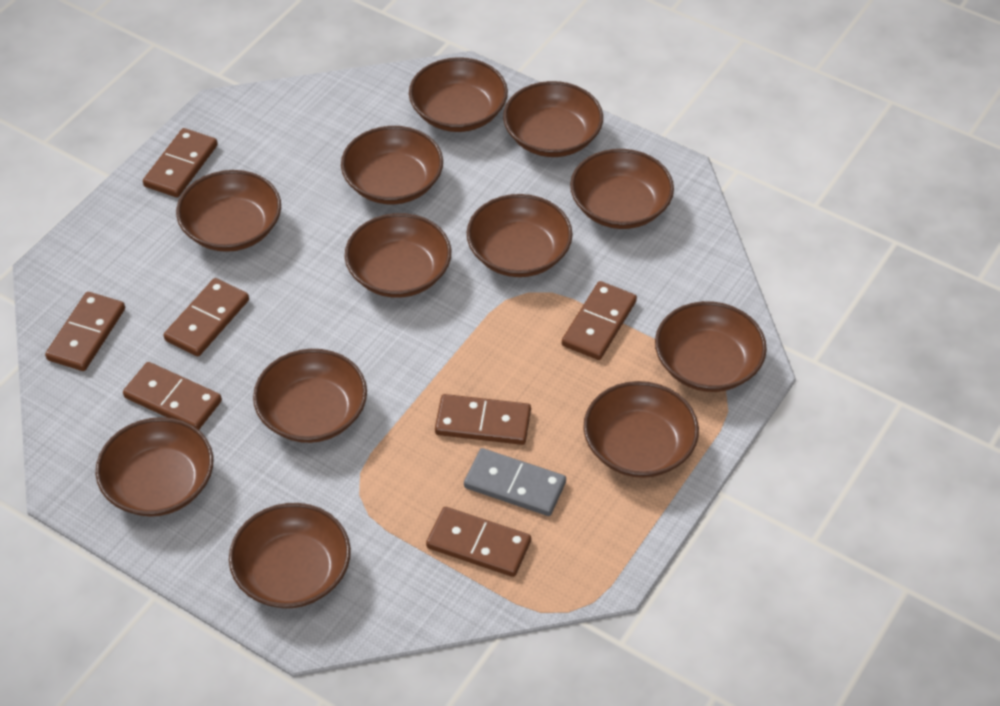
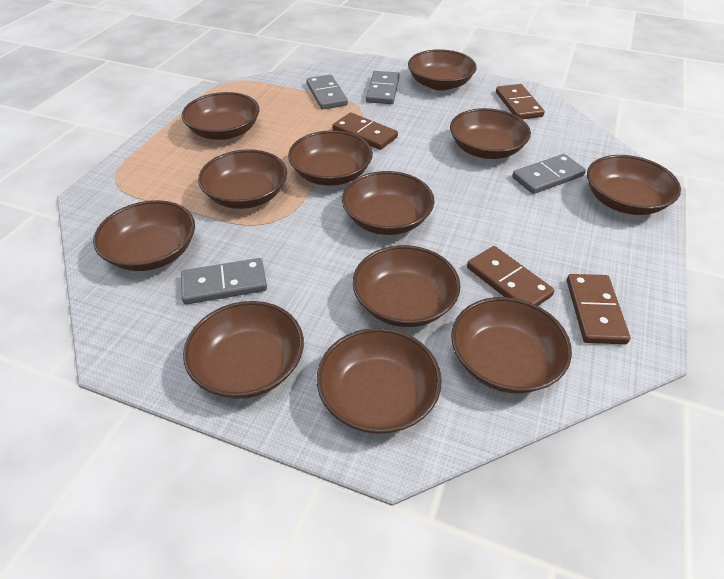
brown domino: [45,292,125,371] [123,362,222,430] [143,128,217,197] [164,278,249,356] [426,507,531,577] [435,394,531,445] [562,281,637,360] = 7 -> [333,112,398,150] [467,246,554,306] [496,84,545,119] [567,274,631,344] = 4
grey domino: [464,448,566,516] = 1 -> [181,258,267,304] [306,75,348,110] [366,71,400,104] [512,154,586,194] = 4

